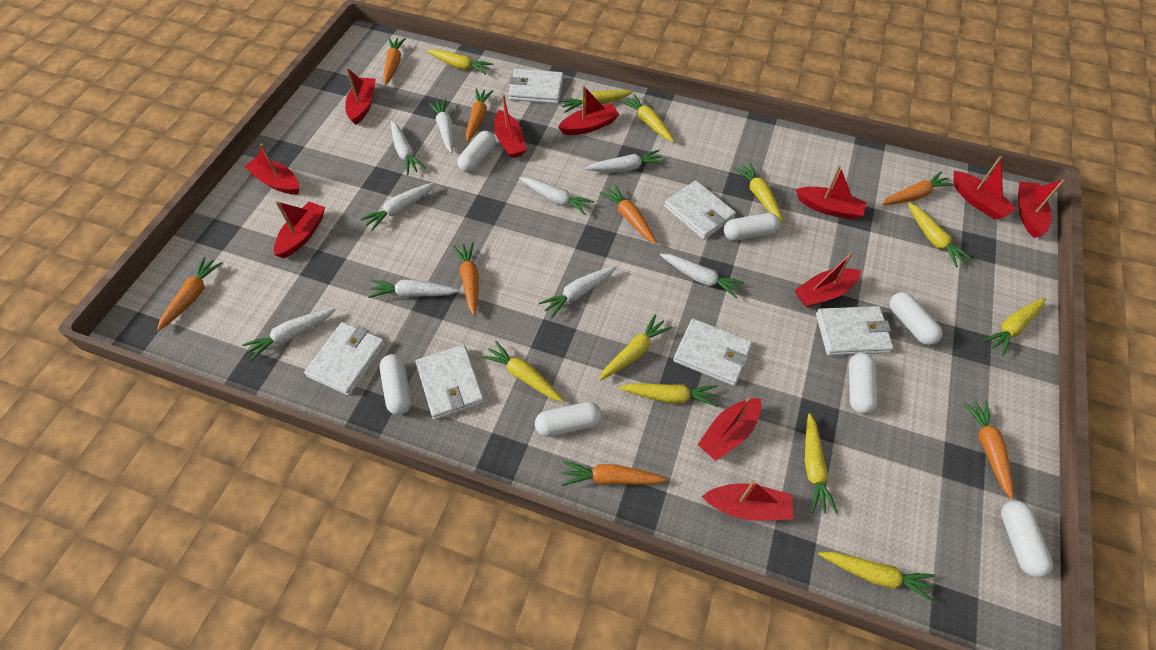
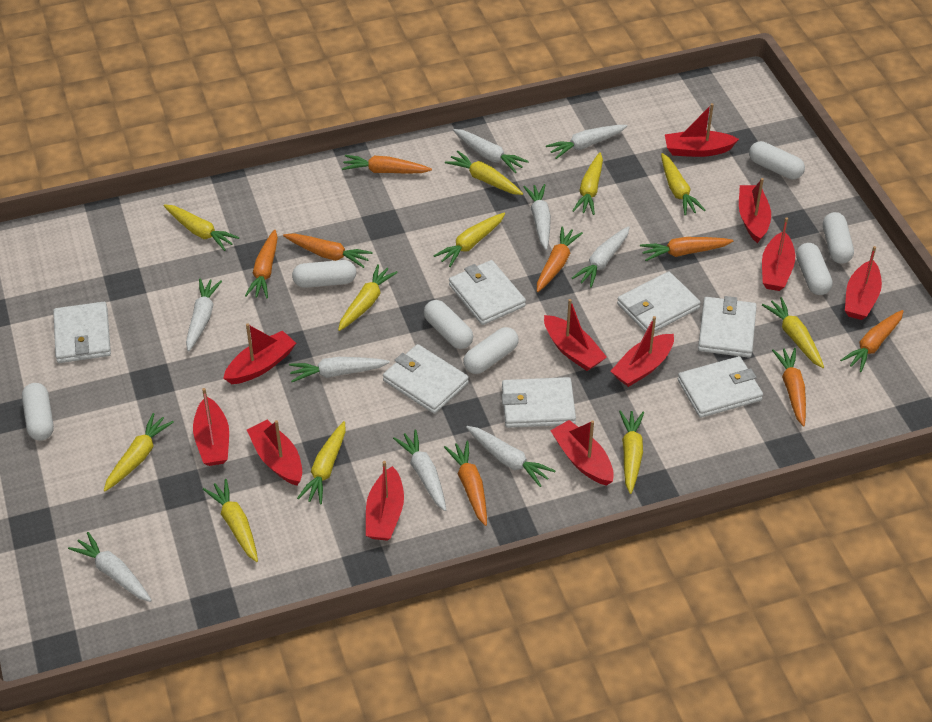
white wallet: [304,322,386,396] [415,345,485,420] [508,69,563,104] [664,181,736,240] [673,319,752,386] [816,306,894,356] = 6 -> [53,302,111,363] [383,344,469,414] [449,260,526,325] [501,377,576,428] [617,272,701,332] [678,356,763,418] [698,296,757,358] = 7

